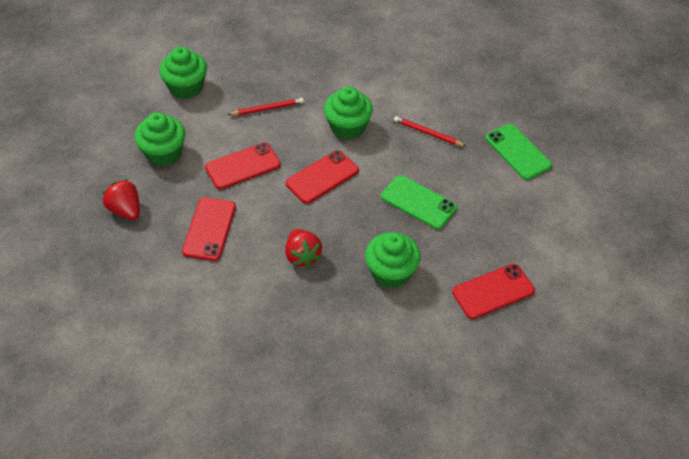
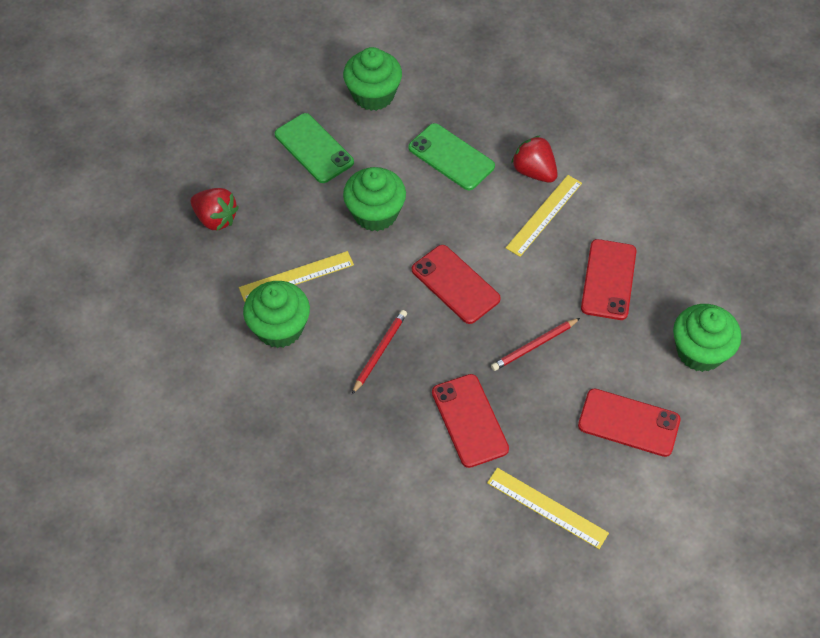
yellow ruler: none = 0 -> [239,251,354,302] [487,468,609,549] [506,175,582,257] = 3

